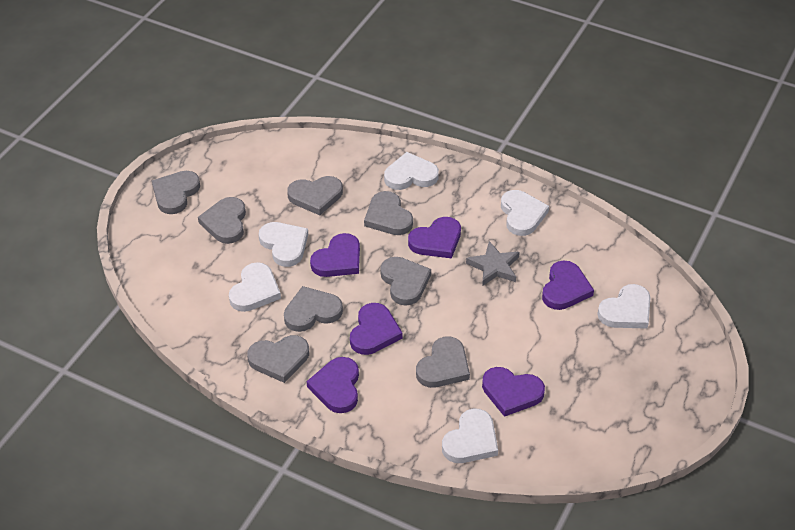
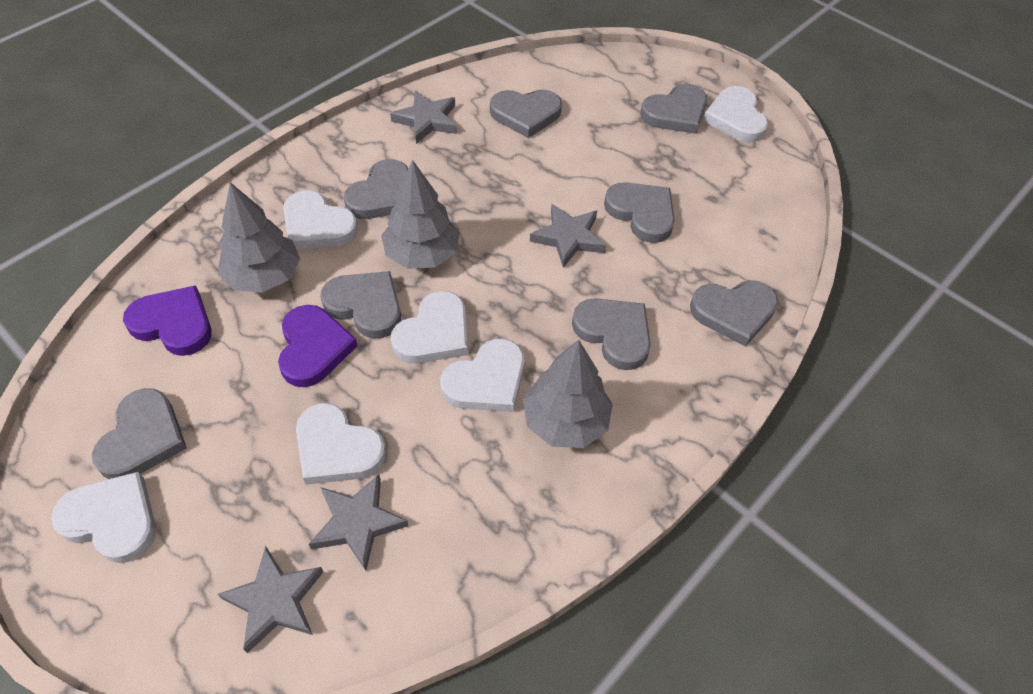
grey star: [466,241,520,286] = 1 -> [218,546,324,653] [309,474,408,570] [390,91,457,144] [530,204,606,268] = 4
grey tree: none = 0 -> [217,182,300,293] [381,160,460,269] [523,340,613,448] = 3
purple heart: [307,357,359,413] [310,233,360,277] [350,303,403,355] [408,217,461,259] [482,367,545,417] [542,260,594,310] = 6 -> [123,285,212,356] [278,305,357,387] = 2

